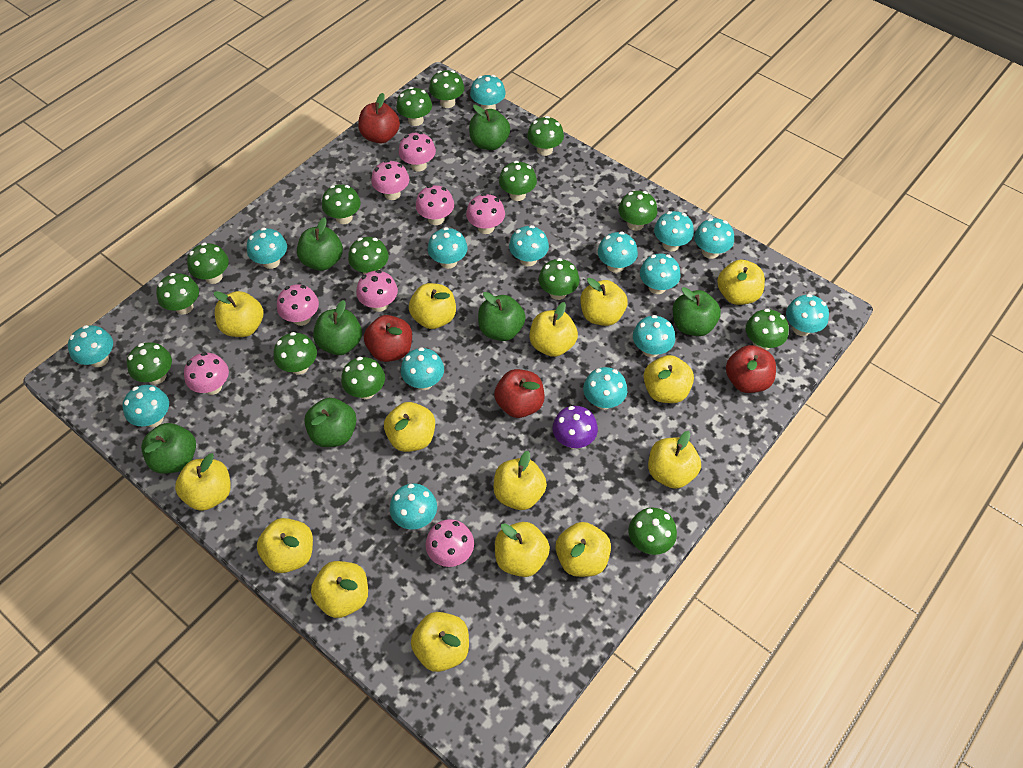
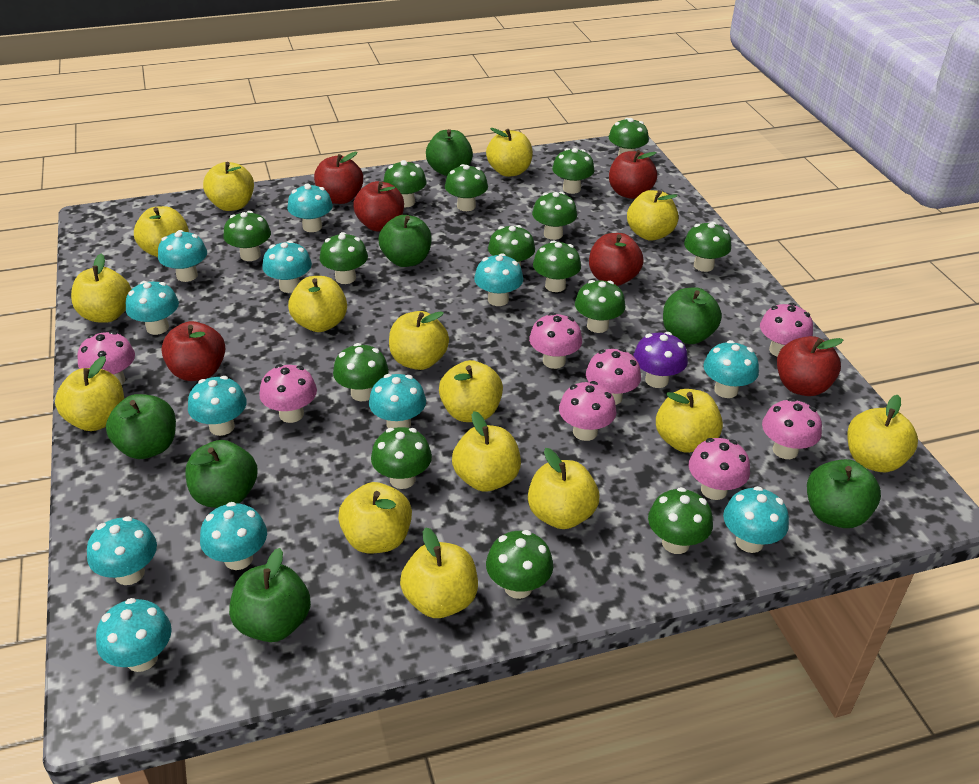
red apple: [358,93,400,144] [364,315,412,362] [494,369,544,418] [726,345,776,393] = 4 -> [161,321,226,381] [314,152,363,204] [353,181,404,231] [589,233,643,286] [609,150,657,199] [777,336,843,396] = 6
turquoise mushroom: [68,325,113,367] [123,385,169,427] [247,228,287,269] [390,483,437,529] [401,347,444,390] [428,227,468,269] [470,75,506,110] [509,225,549,266] [583,367,627,410] [598,232,638,273] [633,315,675,357] [640,253,681,294] [654,211,694,251] [694,218,734,259] [786,294,829,336] = 15 -> [87,516,157,585] [96,598,172,672] [126,281,179,335] [158,230,207,282] [188,376,247,436] [200,502,267,570] [262,241,312,293] [287,184,333,232] [369,374,426,428] [474,253,523,306] [703,340,759,398] [723,486,789,553] = 12

